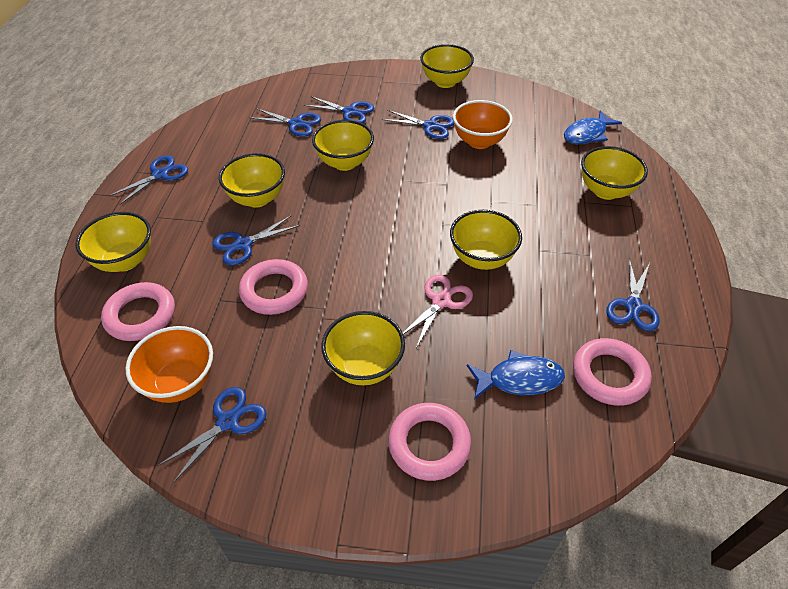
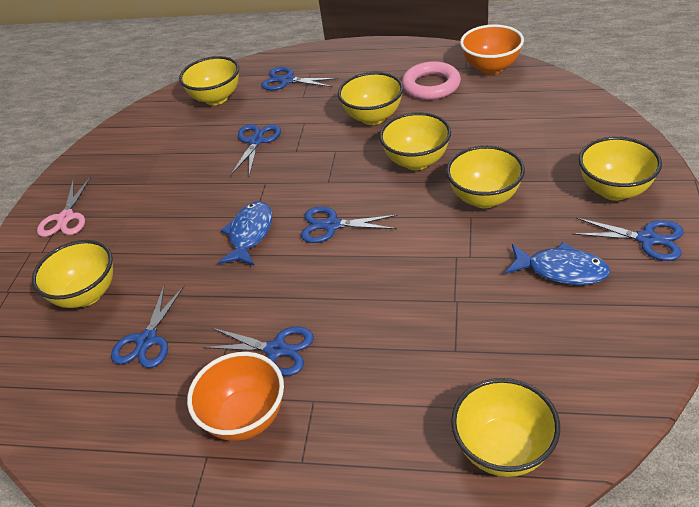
blue scissors: [109,155,188,205] [158,387,267,482] [212,216,300,265] [249,108,321,137] [304,96,374,123] [382,110,454,139] [606,258,660,331] = 7 -> [111,285,184,368] [202,326,314,376] [231,124,281,176] [261,67,338,91] [301,206,398,243] [572,218,684,261] = 6
pink ring: [101,282,175,341] [239,259,308,315] [388,403,471,481] [573,338,652,406] = 4 -> [402,61,461,100] = 1

